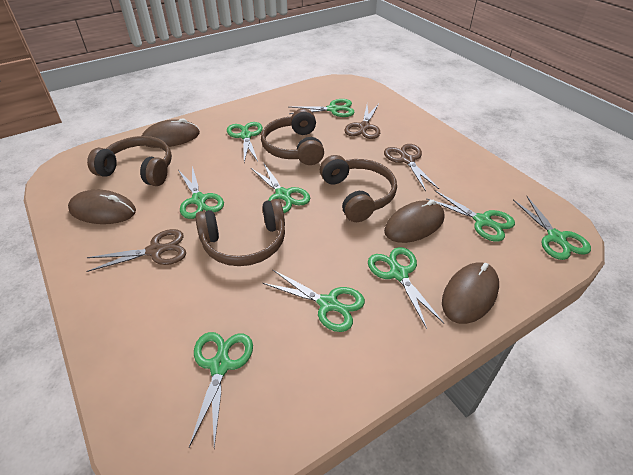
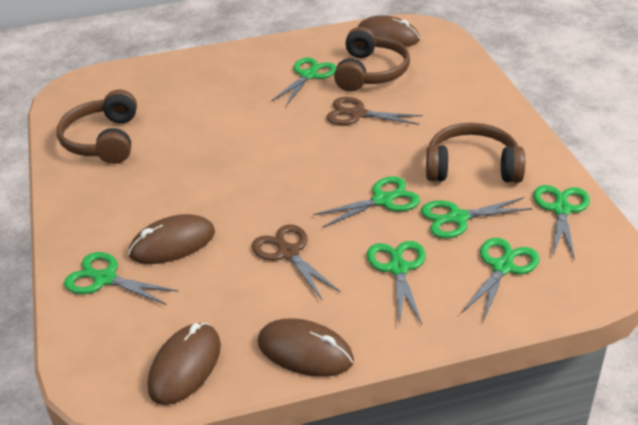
brown headphones: [87,136,172,186] [196,199,285,266] [261,108,324,165] [320,155,397,222] = 4 -> [57,89,137,164] [334,27,410,91] [426,123,525,183] = 3
brown scissors: [86,229,186,272] [344,104,380,139] [384,144,439,191] = 3 -> [252,224,341,300] [327,97,423,125] = 2
green scissors: [178,166,224,219] [189,332,253,448] [227,122,263,162] [251,162,310,213] [263,269,365,332] [289,99,355,117] [368,247,444,329] [426,190,515,242] [513,196,591,260] = 9 -> [64,252,179,305] [271,58,336,106] [313,176,420,228] [367,241,426,326] [421,197,533,238] [462,238,540,321] [533,185,590,260] = 7

